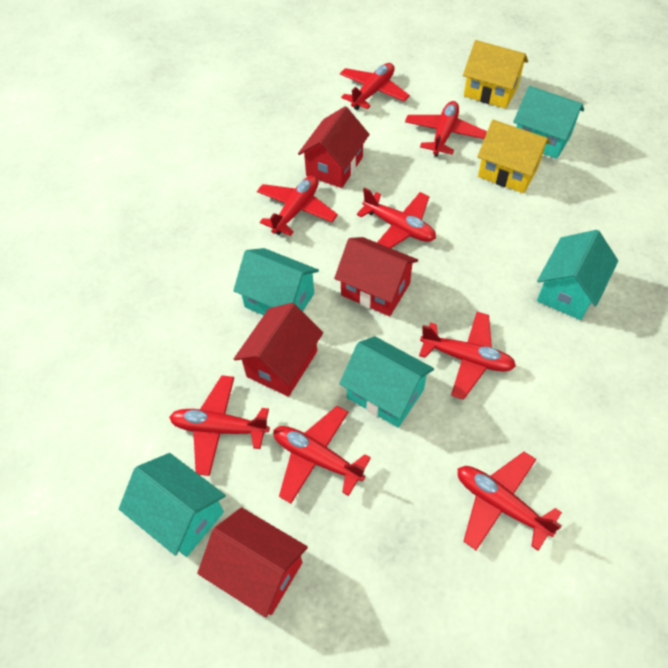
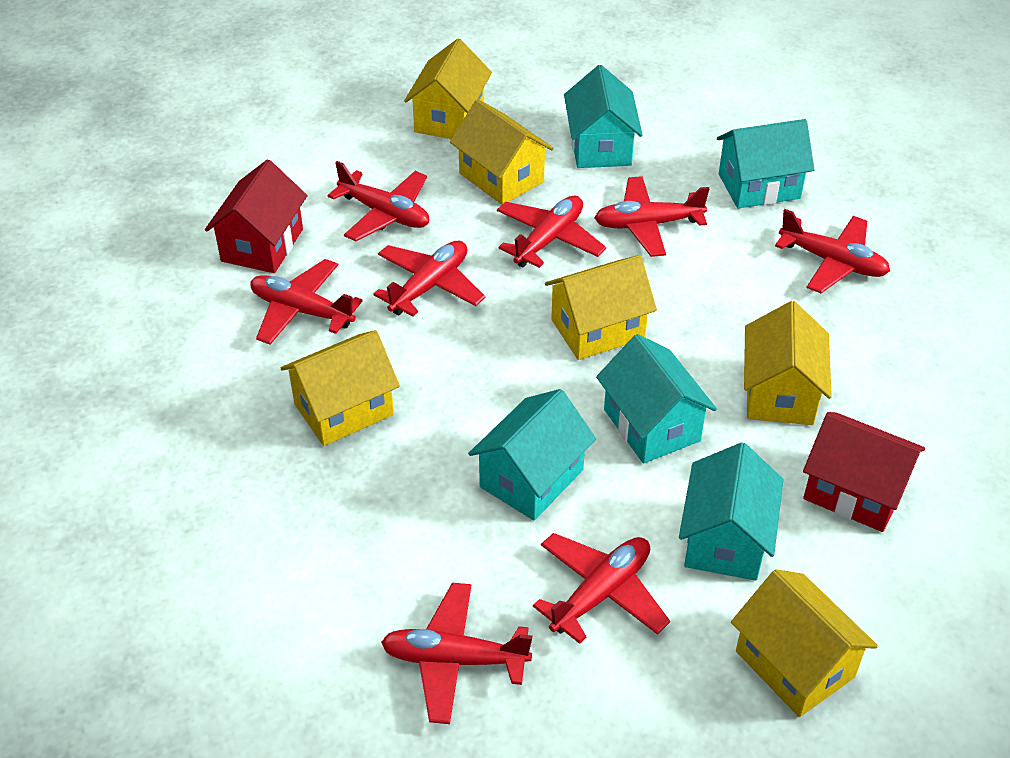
red house: [197,507,308,617] [234,303,323,397] [298,106,370,188] [334,237,418,316] = 4 -> [205,159,308,273] [803,412,925,532] = 2
yellow house: [463,40,528,109] [477,120,551,193] = 2 -> [281,330,400,446] [404,39,492,139] [450,99,553,205] [545,255,657,360] [731,569,878,717] [744,301,832,425] = 6

